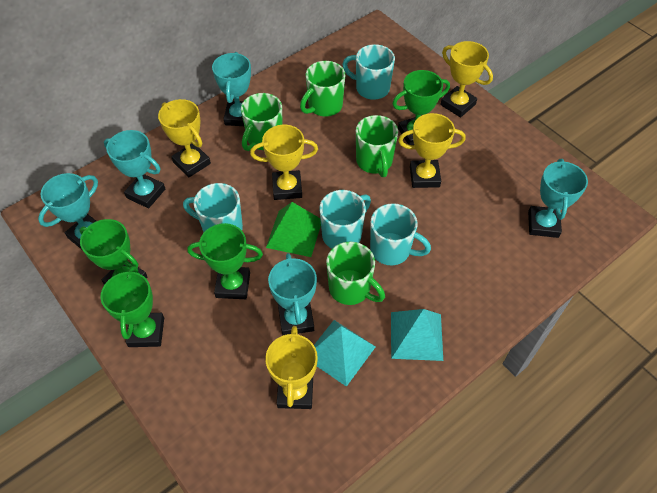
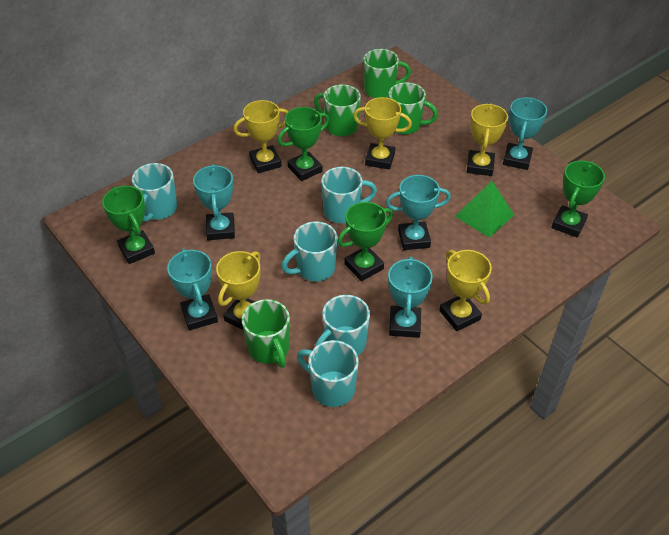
turquoise mug: [183,183,243,232] [320,190,371,249] [342,44,395,100] [370,203,431,265] = 4 -> [132,163,177,222] [281,221,337,281] [297,340,359,407] [315,295,370,355] [321,167,377,223] = 5
turquoise pyramid: [314,320,376,387] [391,309,443,361] = 2 -> none = 0

